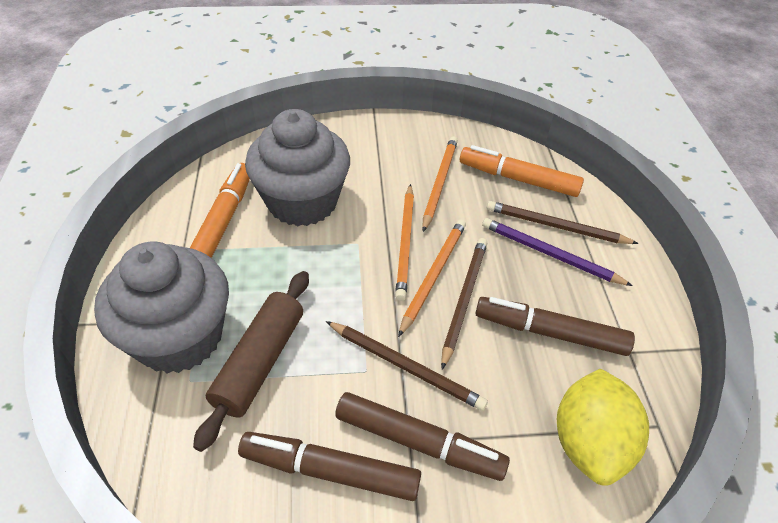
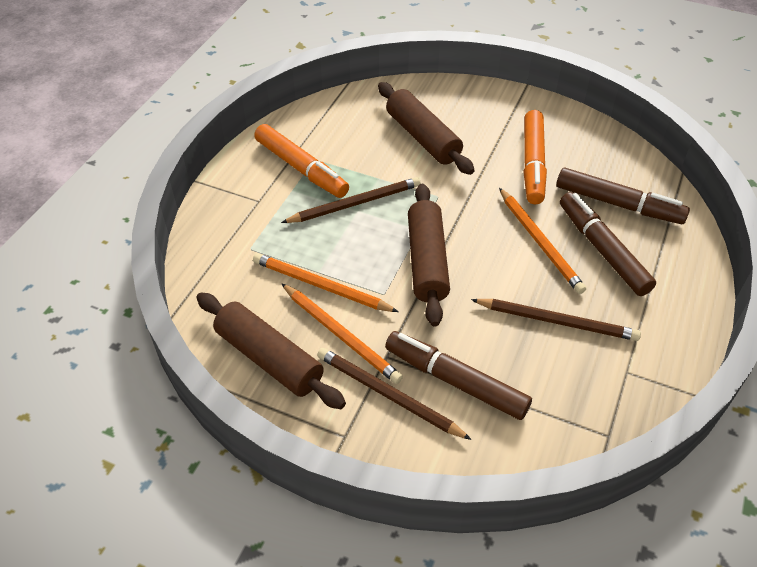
brown rolling pin: [193,271,309,452] = 1 -> [196,293,346,409] [378,82,475,175] [408,184,450,327] = 3
grey cupcake: [94,242,229,373] [245,109,350,226] = 2 -> none = 0
purple pencil: [482,218,633,286] = 1 -> none = 0
yellow lemon: [557,369,649,486] = 1 -> none = 0

